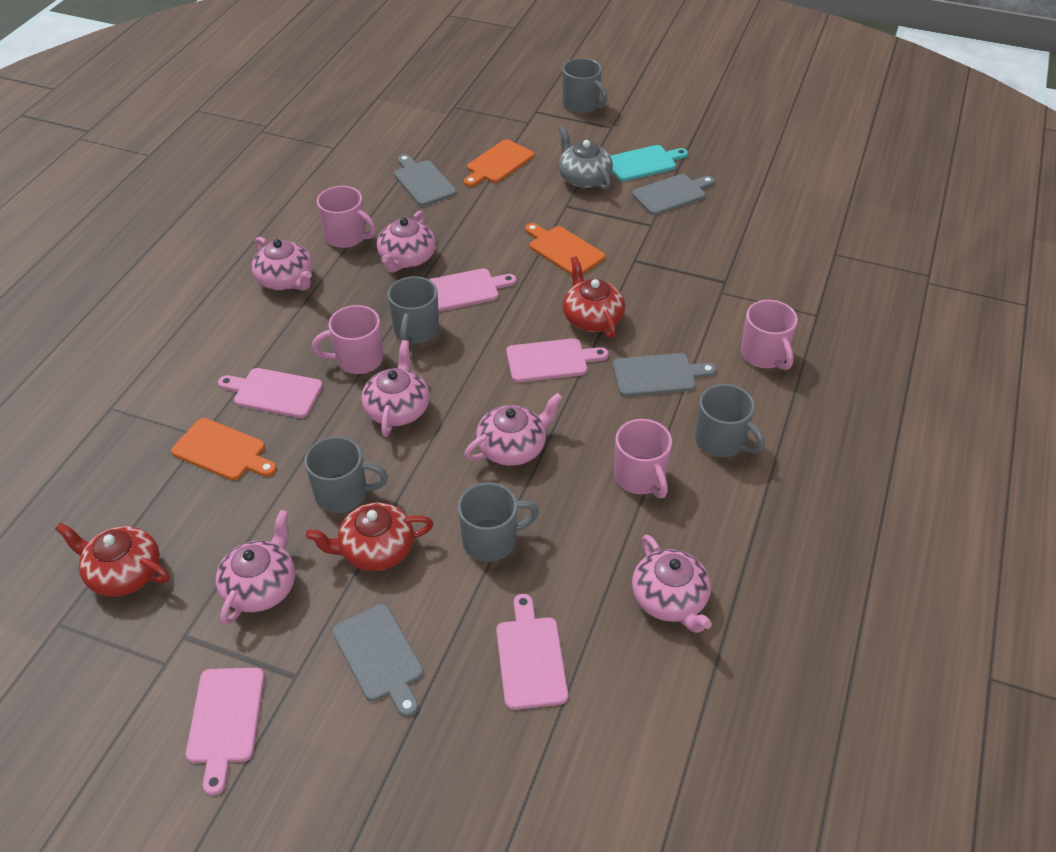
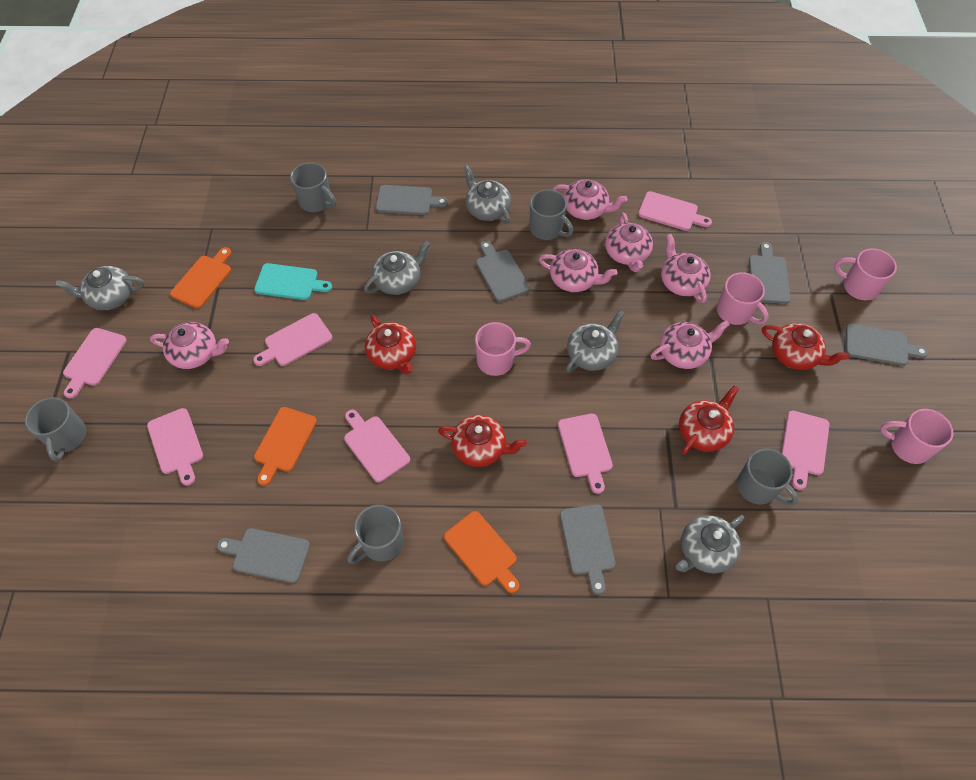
grey cutting board: [332,604,424,717] [394,154,456,206] [613,353,717,397] [632,174,715,215] = 4 -> [217,528,310,583] [376,185,448,215] [476,241,530,302] [560,504,615,595] [749,242,791,304] [846,323,928,366] = 6
grey teapot: [558,126,613,190] = 1 -> [55,266,144,310] [364,241,430,295] [463,165,511,223] [566,310,625,372] [676,515,744,573] = 5
pink cutting board: [186,668,265,796] [218,368,323,418] [429,268,516,312] [496,594,568,710] [506,338,608,382] = 5 -> [63,328,127,399] [147,408,203,486] [253,313,332,366] [344,410,410,482] [558,414,613,494] [638,191,712,231] [781,410,830,490] = 7
red teapot: [55,523,170,597] [306,503,434,571] [563,256,625,338] = 3 -> [365,315,416,375] [438,415,527,467] [679,385,739,455] [762,323,849,370] = 4

